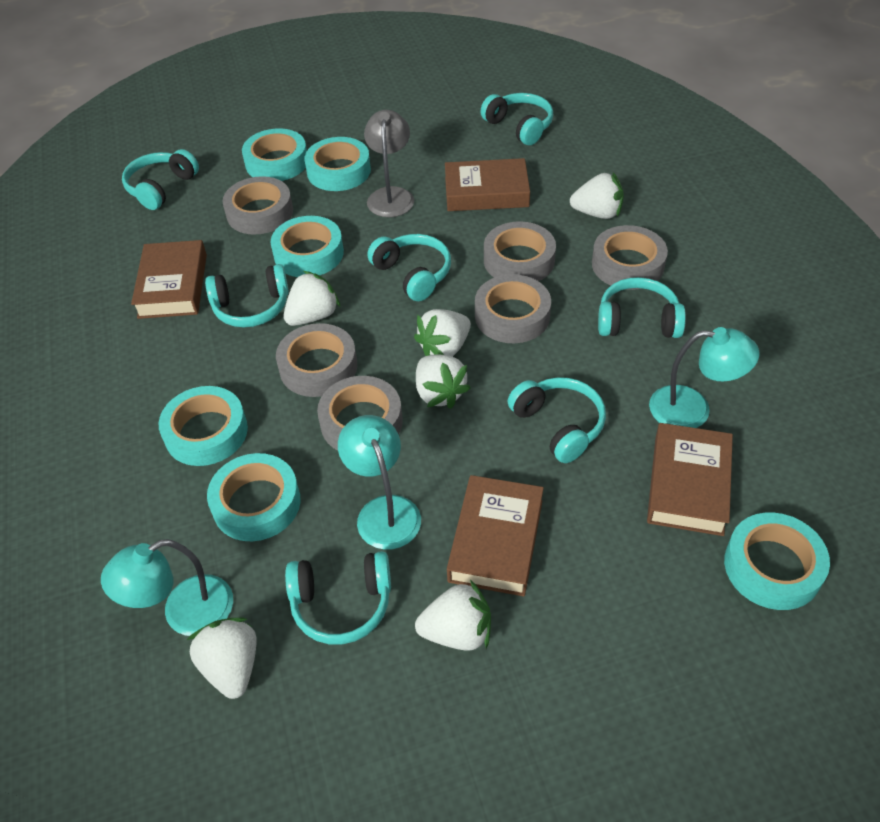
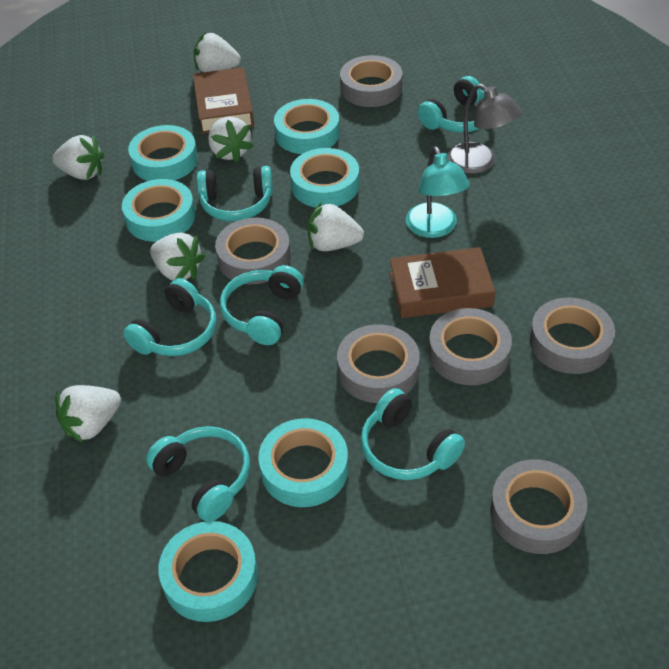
brown book: [131,240,207,319] [445,158,530,211] [447,475,544,597] [647,423,733,536] = 4 -> [193,67,254,134] [390,247,496,318] = 2
turquoise headphones: [122,149,199,210] [205,264,289,328] [285,551,391,645] [367,234,451,301] [480,93,553,145] [508,377,606,463] [598,277,686,338] = 7 -> [123,278,216,356] [146,426,250,521] [197,166,273,221] [220,265,304,345] [361,388,465,480] [418,76,485,133] = 6
turquoise lamp: [101,539,233,636] [338,415,421,550] [649,327,760,428] = 3 -> [406,146,470,238] = 1

